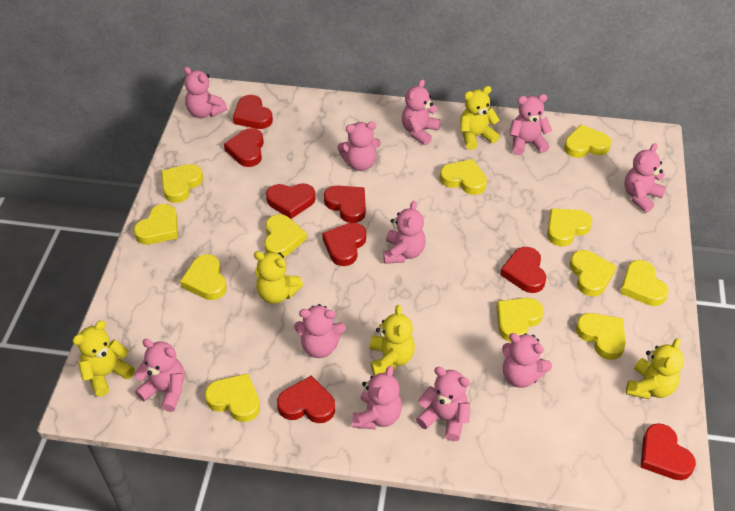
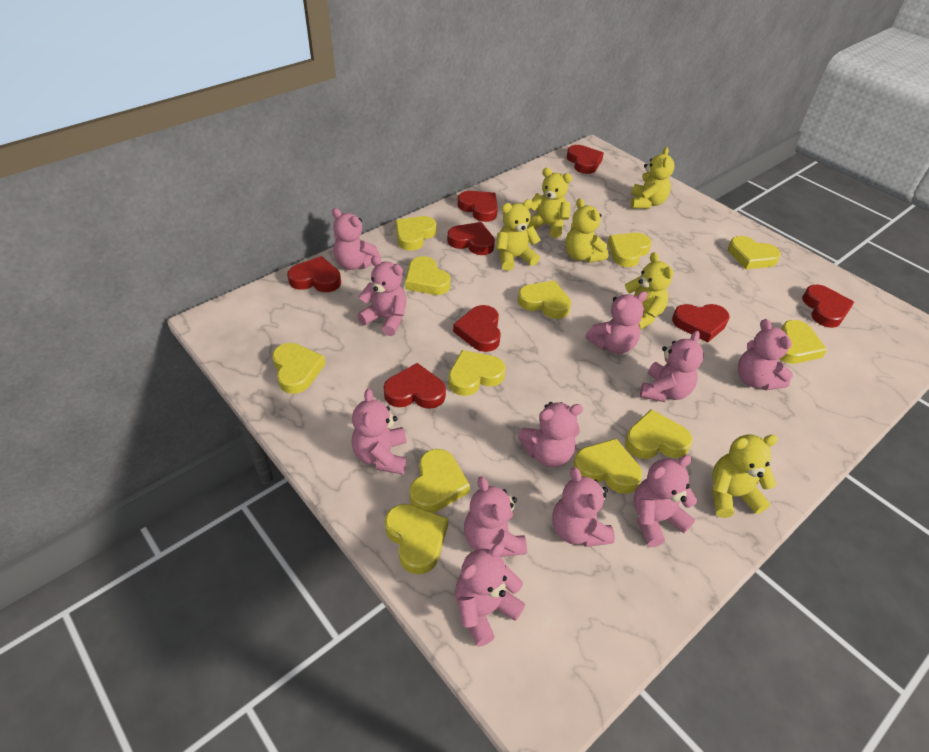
yellow teddy bear: [73,320,135,396] [254,251,303,304] [370,305,415,375] [460,86,500,150] [626,338,684,399] = 5 -> [496,199,541,271] [527,168,572,238] [565,198,608,263] [625,252,674,330] [631,147,675,209] [712,434,778,518] = 6

